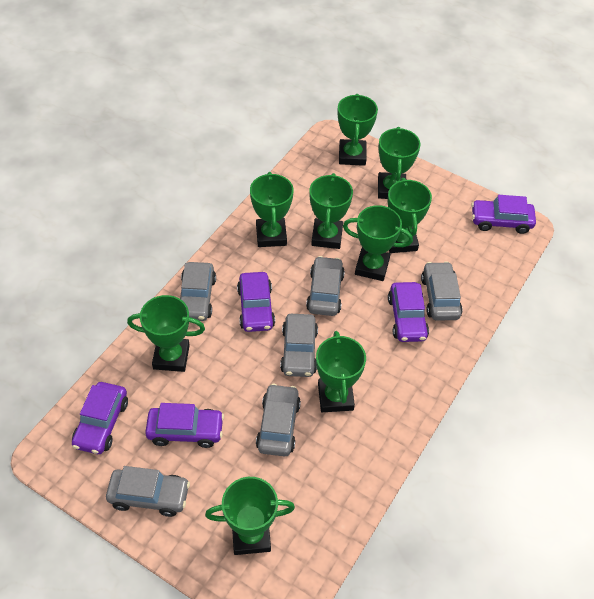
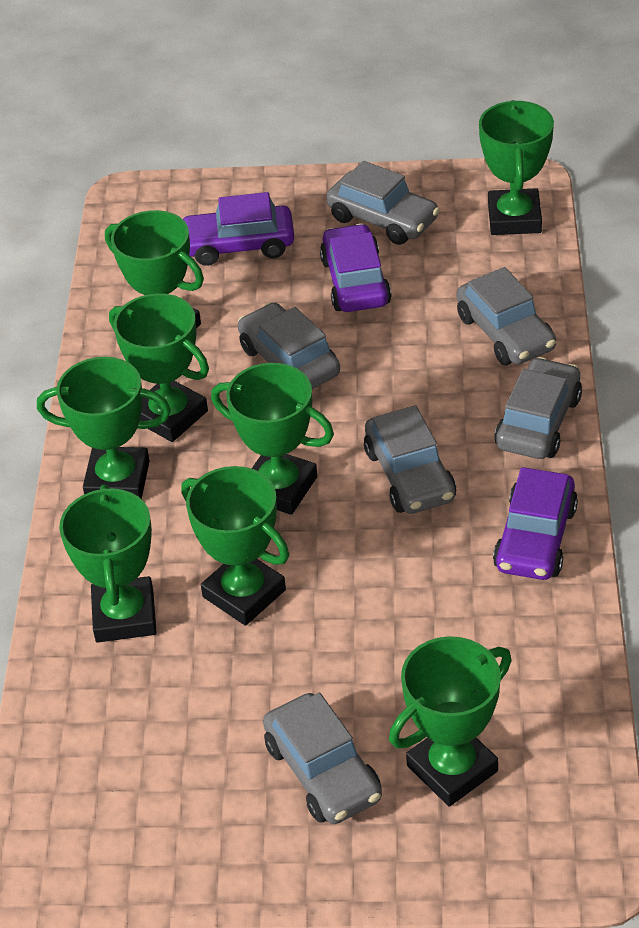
green trophy: [127,295,205,372] [205,477,295,555] [250,172,294,247] [310,173,353,249] [316,331,366,412] [337,94,378,166] [343,205,413,281] [378,127,421,199] [388,178,432,253] = 9 -> [37,357,171,499] [59,484,157,642] [105,210,204,329] [109,293,209,442] [181,466,289,626] [211,363,334,515] [389,636,512,807] [479,100,554,235] = 8
purple car: [72,382,128,454] [145,403,224,448] [237,272,275,332] [388,282,429,342] [471,195,536,234] = 5 -> [183,192,294,266] [320,224,391,312] [493,467,578,580] = 3

